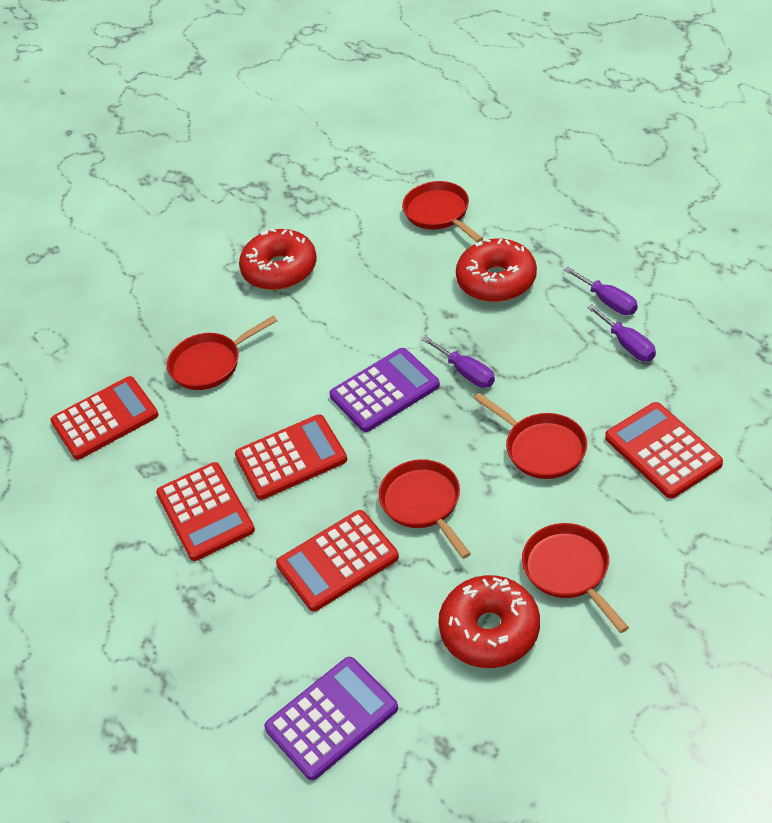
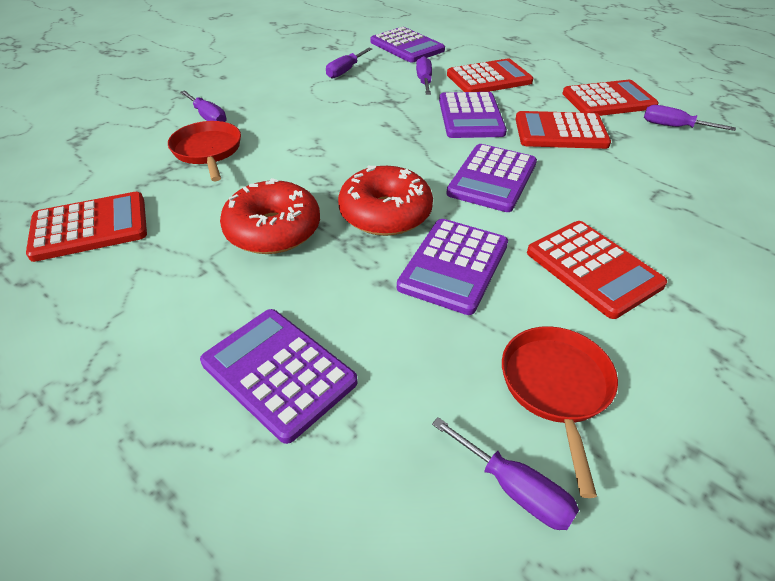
purple calculator: [264,657,398,780] [329,348,440,432] = 2 -> [200,309,358,444] [370,27,445,63] [397,219,508,315] [439,92,507,138] [446,144,537,212] = 5
purple screwdriver: [422,336,495,388] [564,267,638,315] [587,304,656,361] = 3 -> [180,90,227,122] [326,48,372,79] [416,56,432,95] [432,417,579,530] [644,105,736,131] = 5
red donut: [239,229,317,290] [438,575,540,668] [456,238,537,302] = 3 -> [220,178,320,254] [338,166,433,236] = 2
red pan: [167,315,277,390] [379,459,471,559] [402,181,483,243] [474,393,587,479] [522,523,629,633] = 5 -> [168,121,241,181] [502,326,618,498] = 2

